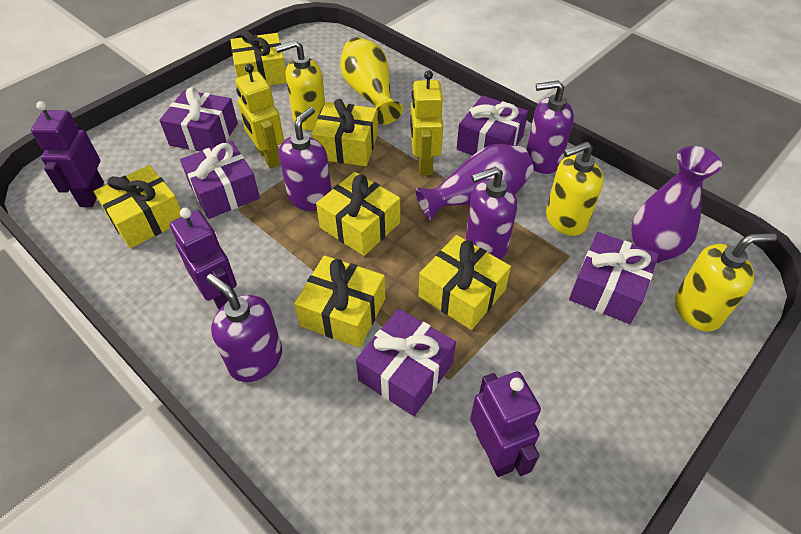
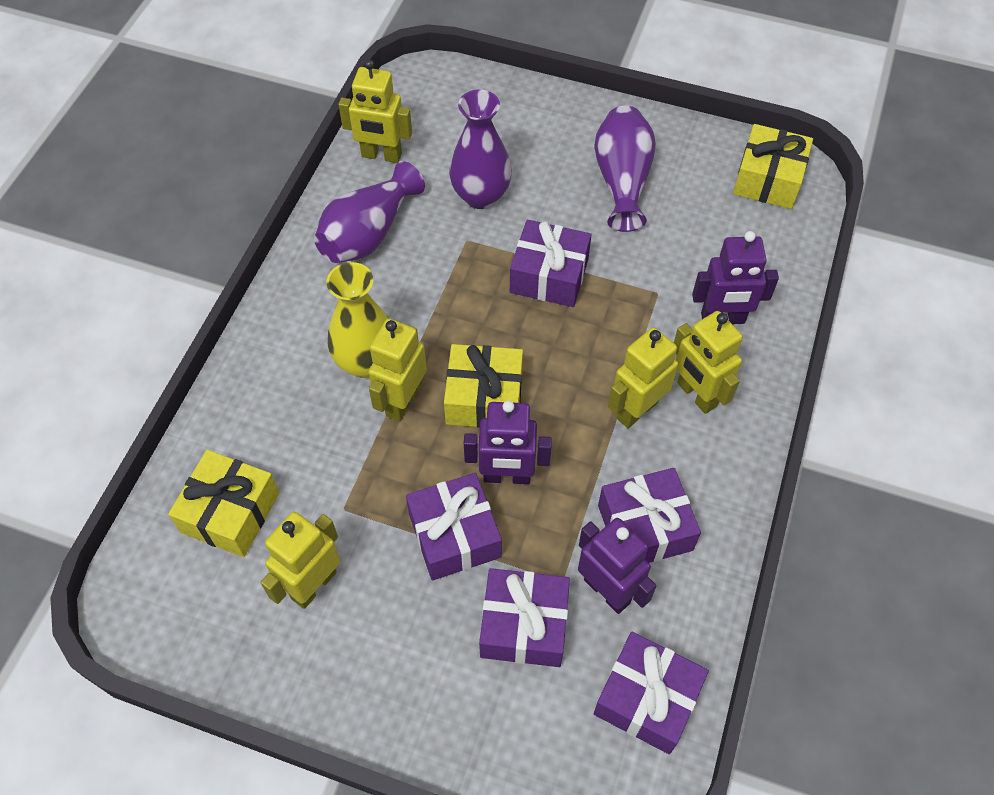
purple soap dispenser: [206,274,282,382] [279,107,331,211] [466,166,517,259] [526,80,574,174] = 4 -> none = 0
purple vase: [416,144,534,221] [631,146,722,263] = 2 -> [314,161,425,263] [449,89,512,209] [594,106,656,232] = 3
yellow gift: [94,165,181,248] [231,31,287,85] [294,256,385,348] [311,99,378,166] [316,172,400,256] [419,235,511,330] = 6 -> [168,450,279,557] [444,344,523,428] [733,124,813,209] = 3
yellow robot: [235,63,284,168] [410,70,443,176] = 2 -> [261,512,340,609] [339,60,412,163] [368,319,427,421] [608,327,678,428] [674,311,743,414] = 5
yellow soap dispenser: [275,40,325,131] [546,141,604,236] [675,233,777,332] = 3 -> none = 0

